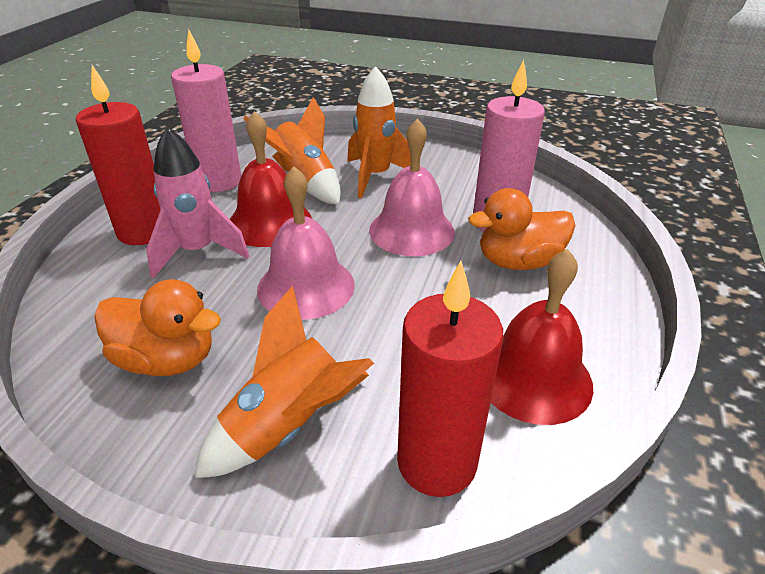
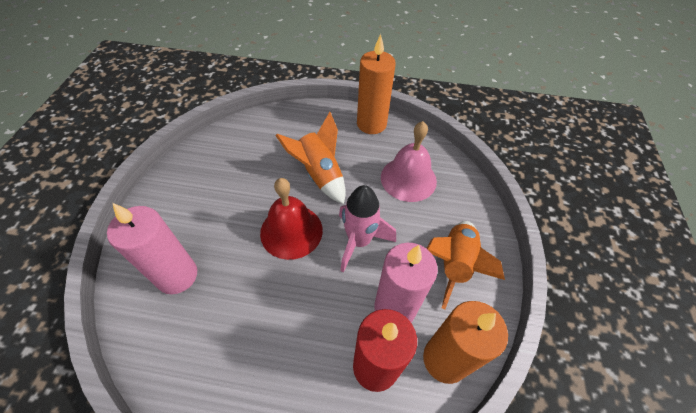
orange candle: none = 0 -> [357,34,396,134] [423,301,508,384] = 2
orange duck: [94,279,221,376] [468,188,575,270] = 2 -> none = 0
orange rocket: [194,286,374,478] [243,97,341,205] [347,66,411,198] = 3 -> [275,112,346,204] [426,221,505,310] = 2
pink bell: [257,166,355,320] [369,118,455,256] = 2 -> [381,121,437,202] = 1
red bell: [230,111,312,247] [491,249,593,425] = 2 -> [260,178,323,260] = 1
red candle: [76,65,160,245] [397,261,503,497] = 2 -> [353,309,417,392] = 1

